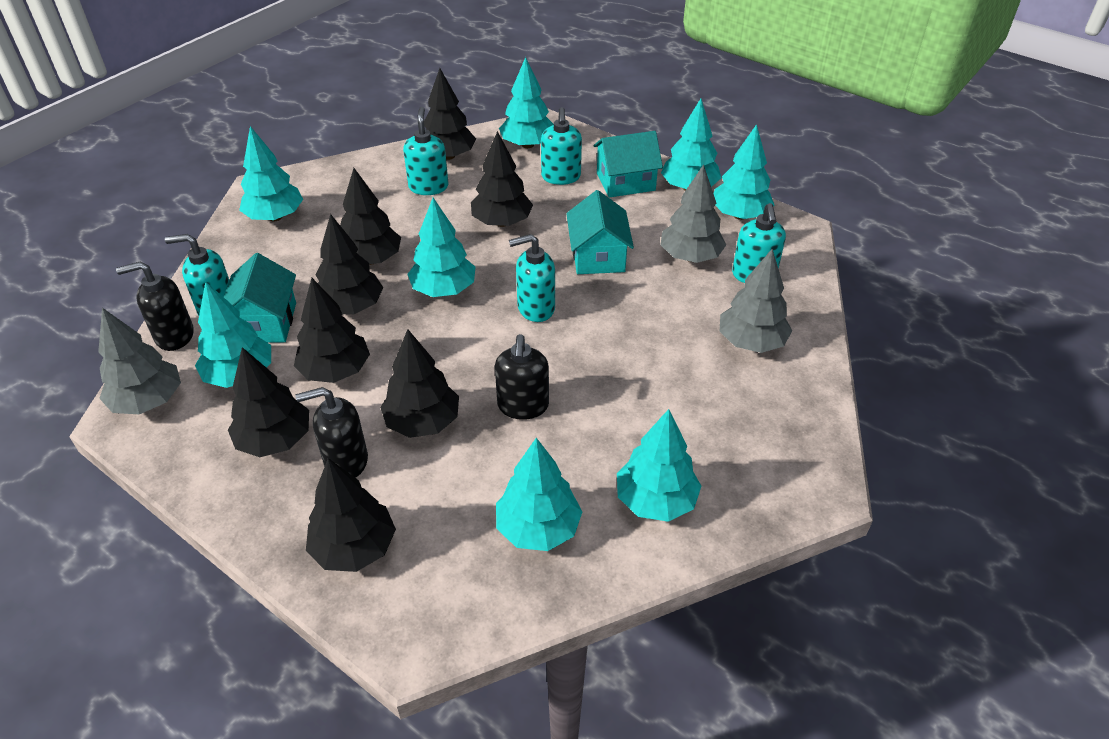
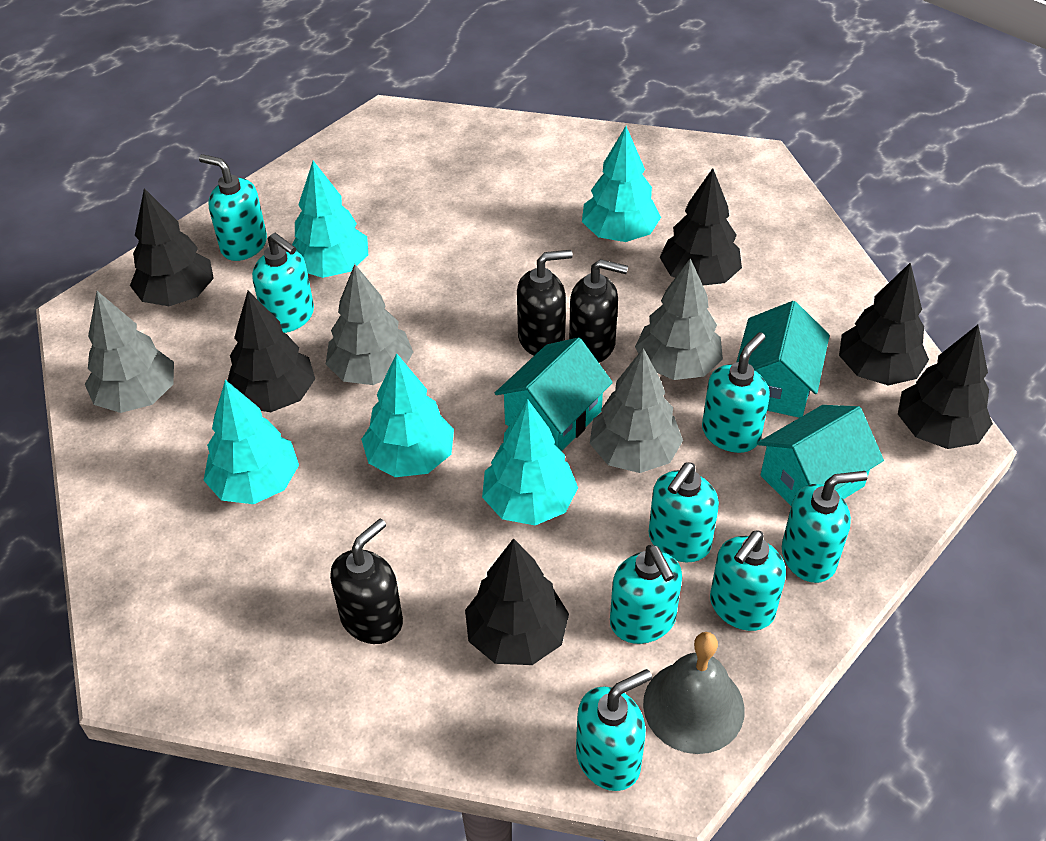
black tree: [228,347,309,457] [294,278,370,383] [306,458,396,572] [316,214,383,314] [340,168,401,265] [380,329,459,438] [424,68,476,160] [471,131,533,227] = 8 -> [130,188,214,306] [227,291,315,412] [465,538,569,665] [659,168,742,286] [839,262,929,385] [898,325,993,449] = 6
grey bell: none = 0 -> [643,632,745,754] = 1
grey tree: [98,308,181,414] [660,165,726,263] [720,249,792,353] = 3 -> [85,291,174,413] [326,264,413,385] [590,348,683,473] [635,258,723,380] = 4
turquoise soap dispenser: [165,234,229,316] [403,107,449,195] [509,234,555,322] [541,107,582,185] [732,203,786,283] = 5 -> [199,154,267,261] [252,233,314,333] [576,669,652,791] [610,545,682,644] [648,462,719,562] [702,332,770,453] [710,530,786,631] [782,471,868,583] = 8
turquoise tree: [195,281,271,388] [239,126,303,221] [407,198,476,297] [496,438,582,551] [499,57,554,148] [617,409,701,522] [661,99,721,191] [714,124,774,220] = 8 -> [203,380,299,504] [292,161,368,278] [361,353,454,477] [482,400,578,525] [582,126,661,242] = 5

